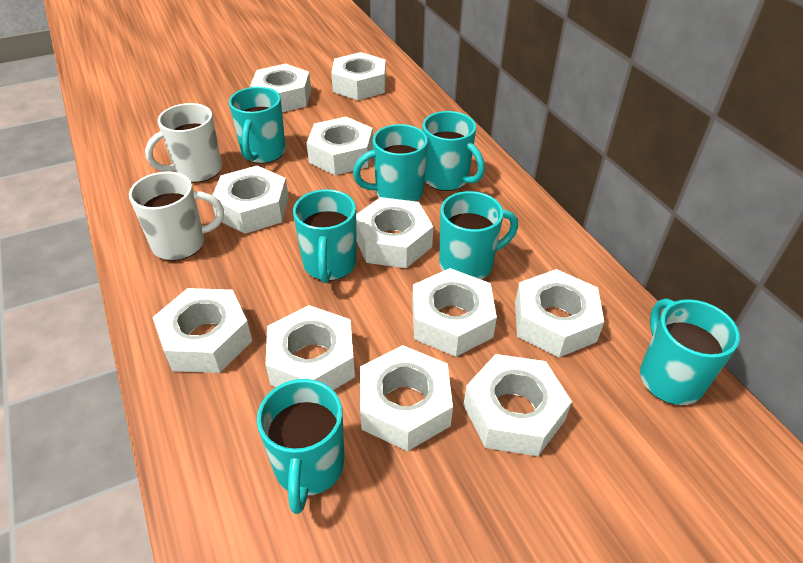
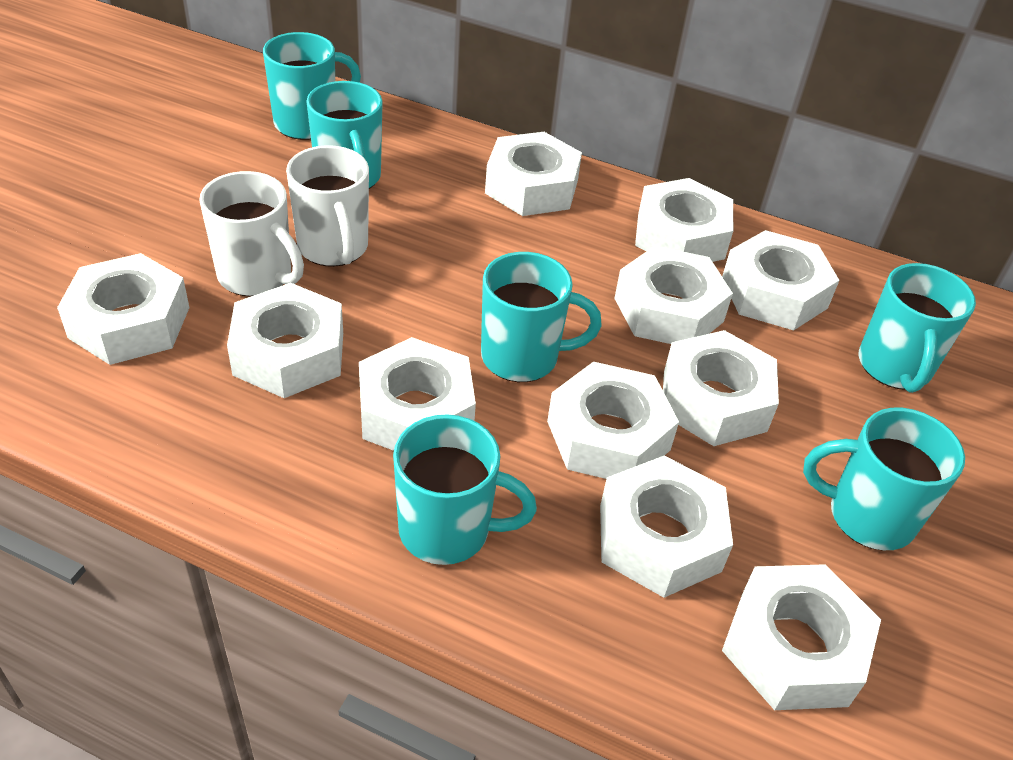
turquoise mug: [229,87,286,164] [257,379,345,514] [293,189,357,283] [353,124,428,202] [423,111,485,191] [439,191,518,280] [640,298,740,405] = 7 -> [263,32,361,140] [306,81,383,189] [393,414,537,565] [481,252,602,382] [803,408,965,551] [859,263,976,393] = 6

